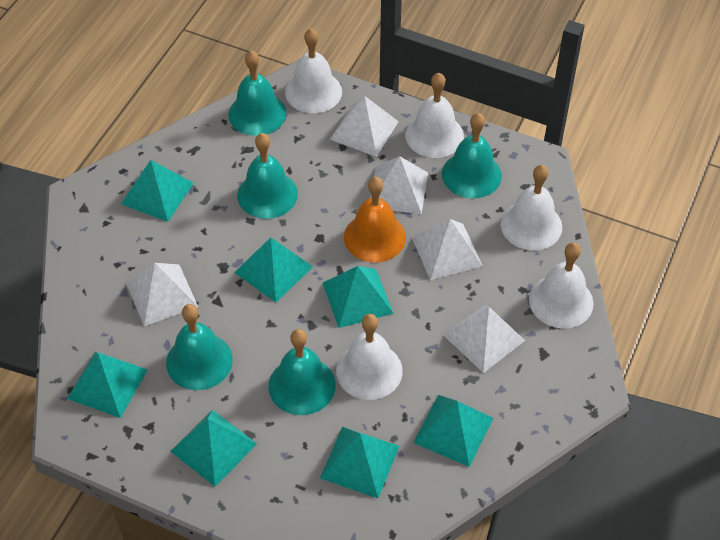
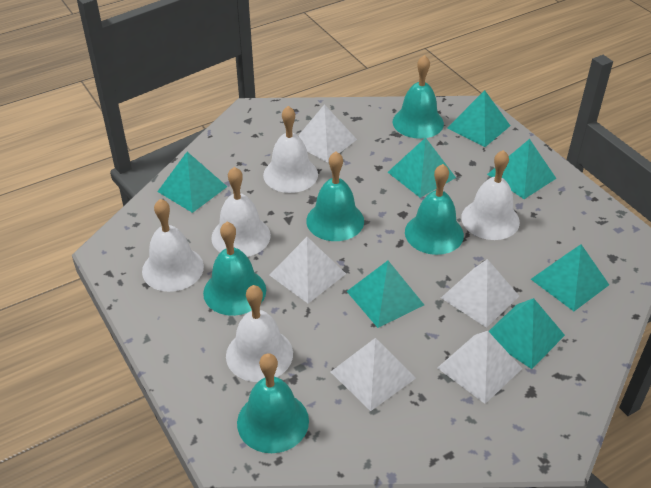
orange bell: [344,177,406,263] = 1 -> none = 0

